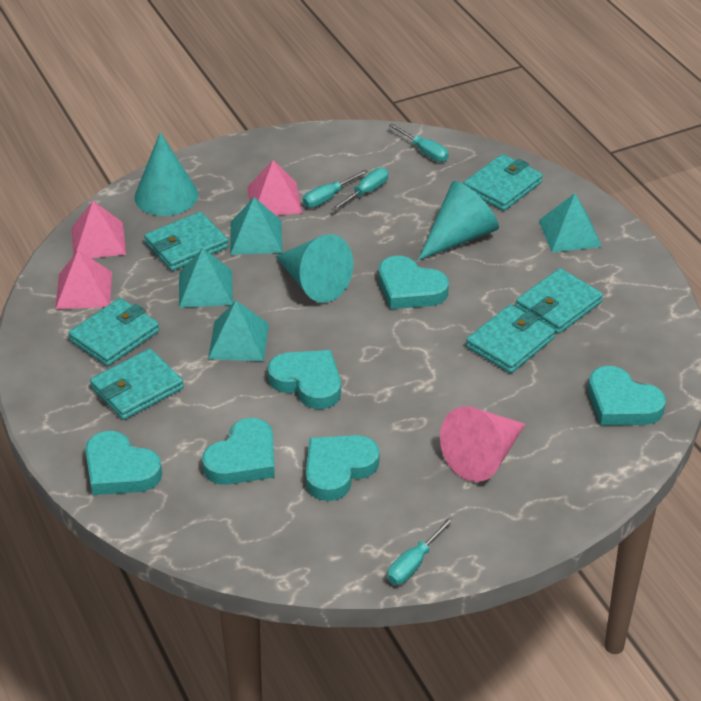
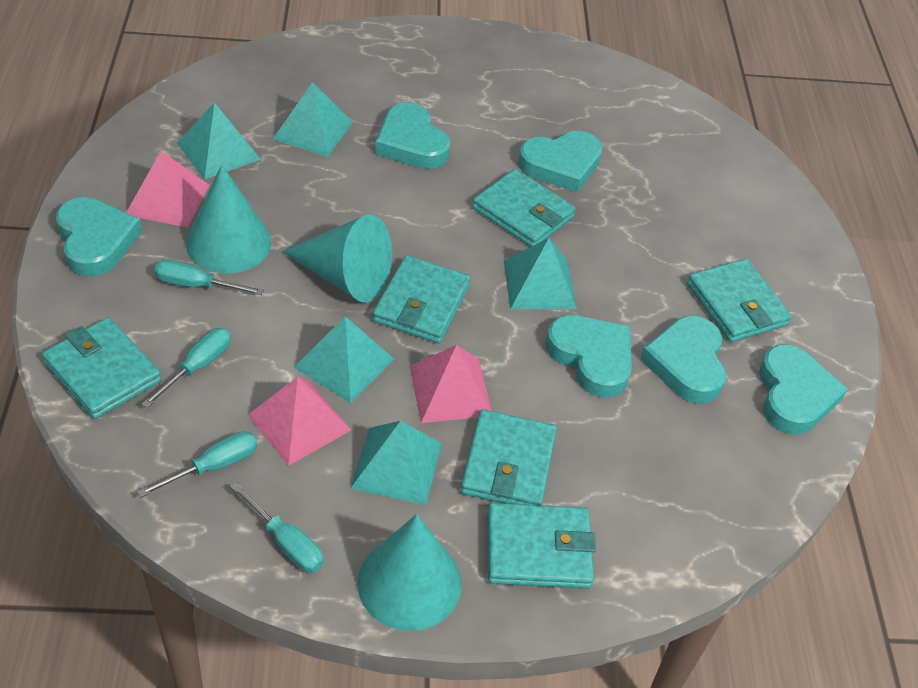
pink cone: [440,406,525,482] = 1 -> none = 0
turquoise pyramid: [179,248,233,308] [208,300,269,361] [230,197,283,255] [539,193,602,252] = 4 -> [177,103,261,180] [273,82,353,157] [294,316,394,403] [350,421,442,505] [504,238,577,309] = 5

